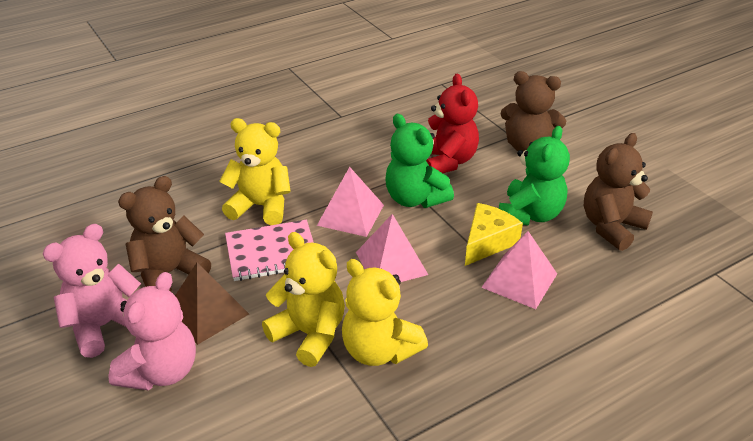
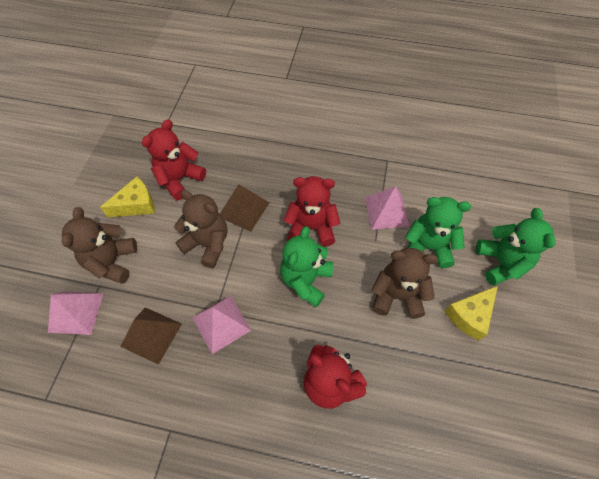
brown pyramid: [175,262,249,345] = 1 -> [120,307,182,365] [220,184,270,232] = 2
green teddy bear: [385,114,454,208] [499,126,570,226] = 2 -> [280,226,333,307] [405,197,471,268] [476,208,556,285] = 3
pink notebook: [225,220,314,281] = 1 -> none = 0
pink teddy bear: [43,224,141,358] [108,272,196,391] = 2 -> none = 0
red teddy bear: [426,74,479,173] = 1 -> [142,120,206,200] [284,176,341,247] [304,345,367,409] = 3
yellow cheese: [465,203,523,266] = 1 -> [100,177,155,217] [445,286,498,340] = 2
yellow teddy bear: [219,118,291,225] [262,232,345,367] [342,259,428,366] = 3 -> none = 0

